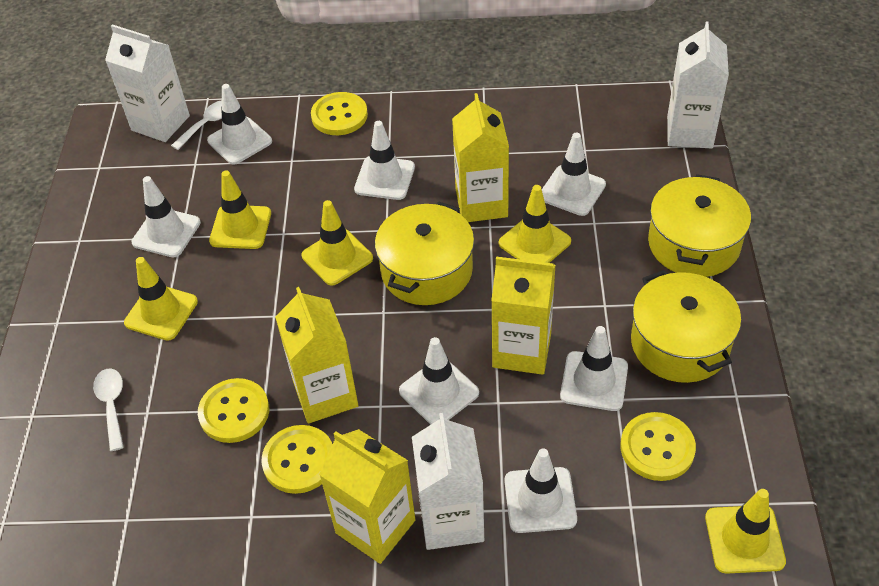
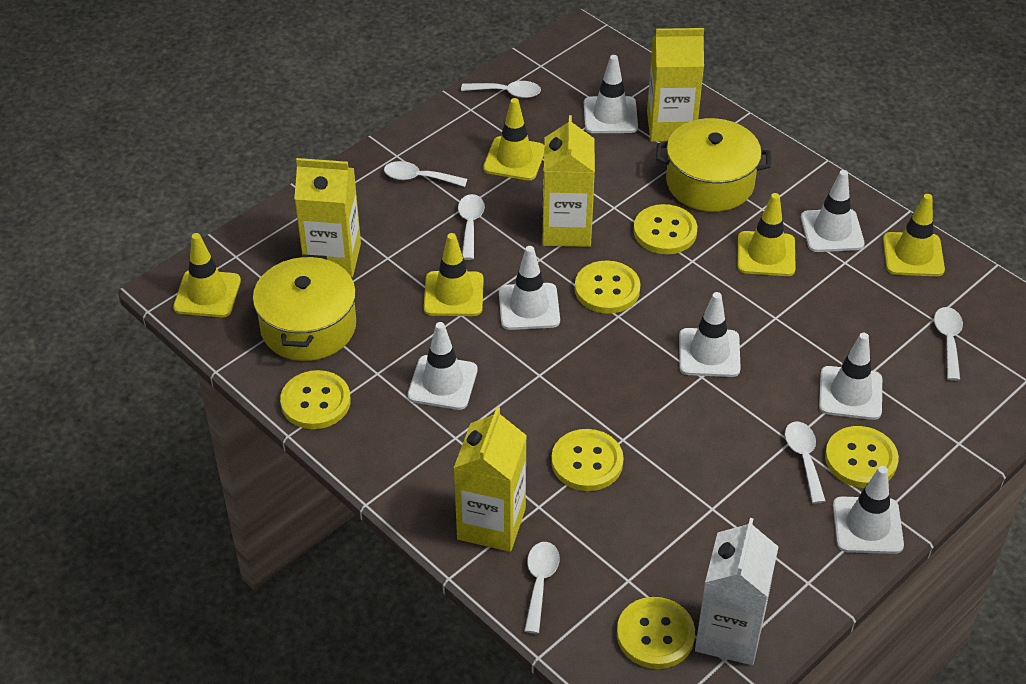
white carton: [105,24,190,142] [412,413,484,550] [667,21,729,148] = 3 -> [695,518,778,665] = 1
white spoon: [93,368,124,451] [171,100,222,150] = 2 -> [384,161,467,187] [458,194,485,260] [461,81,541,98] [524,542,560,634] [785,421,826,504] [934,307,963,381] = 6
yellow button: [198,378,269,443] [262,425,332,494] [311,92,368,135] [620,412,696,481] = 4 -> [280,370,351,429] [551,429,624,491] [575,260,640,314] [617,597,695,669] [634,204,697,254] [825,426,899,488] = 6
yellow pot: [375,202,474,305] [631,270,741,383] [648,174,751,277] = 3 -> [253,255,356,361] [656,118,771,212] = 2

